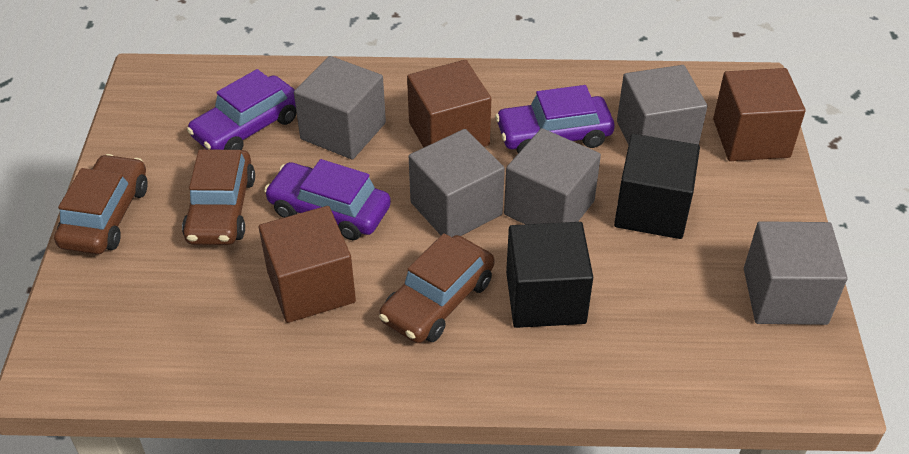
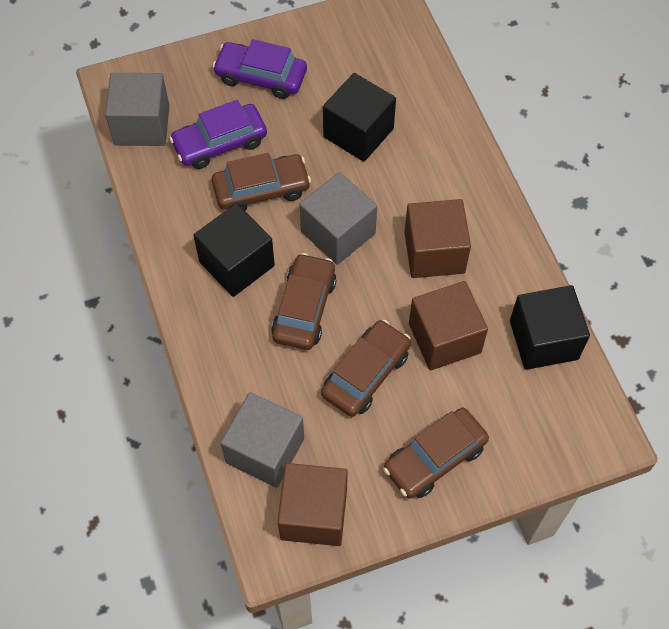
black cube: [506,222,593,328] [614,134,700,239] = 2 -> [193,203,275,297] [323,73,396,162] [510,285,590,370] = 3
brown car: [54,154,148,254] [182,149,255,245] [379,233,495,343] = 3 -> [212,153,311,211] [271,253,336,350] [321,320,411,417] [383,408,489,499] = 4
grey cube: [294,56,386,160] [409,129,505,237] [504,128,601,224] [617,65,707,145] [744,221,847,325] = 5 -> [105,73,169,146] [220,392,304,488] [299,172,377,265] = 3
purple car: [187,69,297,150] [264,159,391,240] [495,85,615,153] = 3 -> [169,100,267,169] [212,39,307,99] = 2

